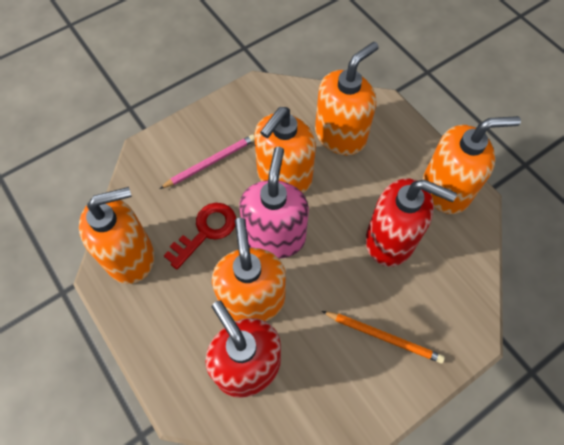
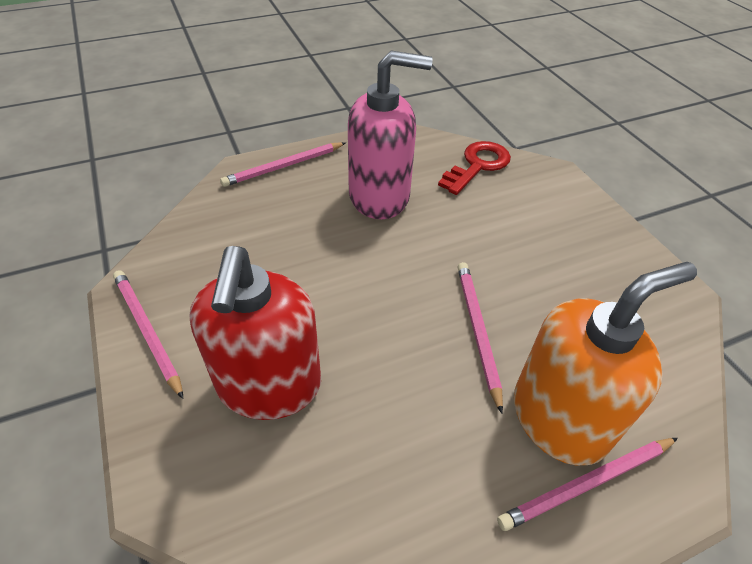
orange pencil: [322,311,445,363] = 1 -> none = 0
orange soap dispenser: [79,187,154,284] [212,218,286,321] [254,107,316,193] [315,42,379,155] [423,116,521,214] = 5 -> [514,262,697,465] = 1
pink pencil: [159,134,255,189] = 1 -> [113,270,183,399] [220,142,345,187] [458,262,503,414] [497,438,678,531] = 4
red soap dispenser: [205,300,281,398] [366,178,457,267] = 2 -> [190,246,321,420] = 1

